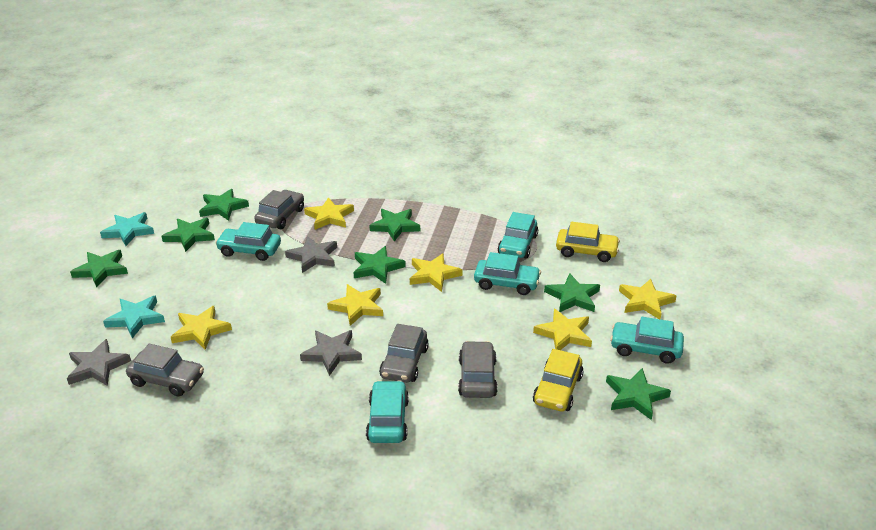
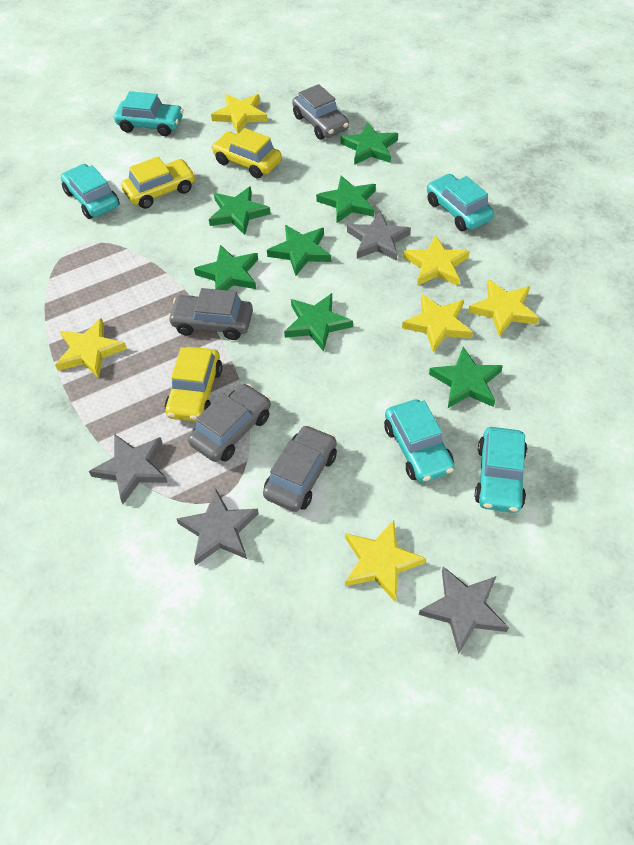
grey star: [67,339,131,386] [285,236,337,273] [300,330,362,376] = 3 -> [89,434,168,504] [177,488,259,565] [347,211,411,261] [419,566,509,654] = 4
turquoise star: [100,212,154,246] [103,296,165,339] = 2 -> none = 0
yellow car: [533,349,584,412] [556,222,620,262] = 2 -> [121,157,195,209] [165,347,222,422] [211,128,282,179] = 3

